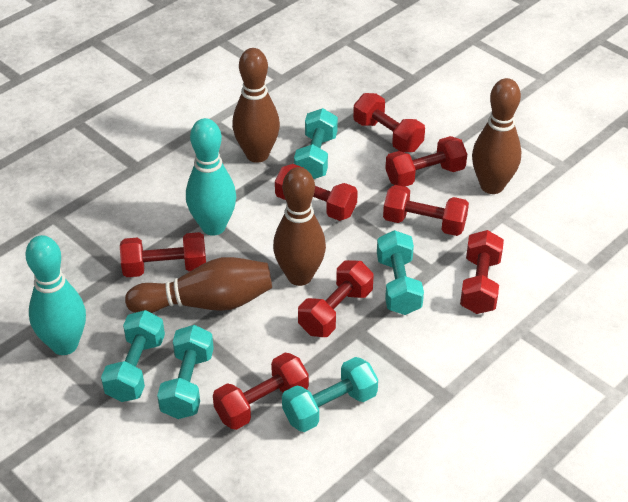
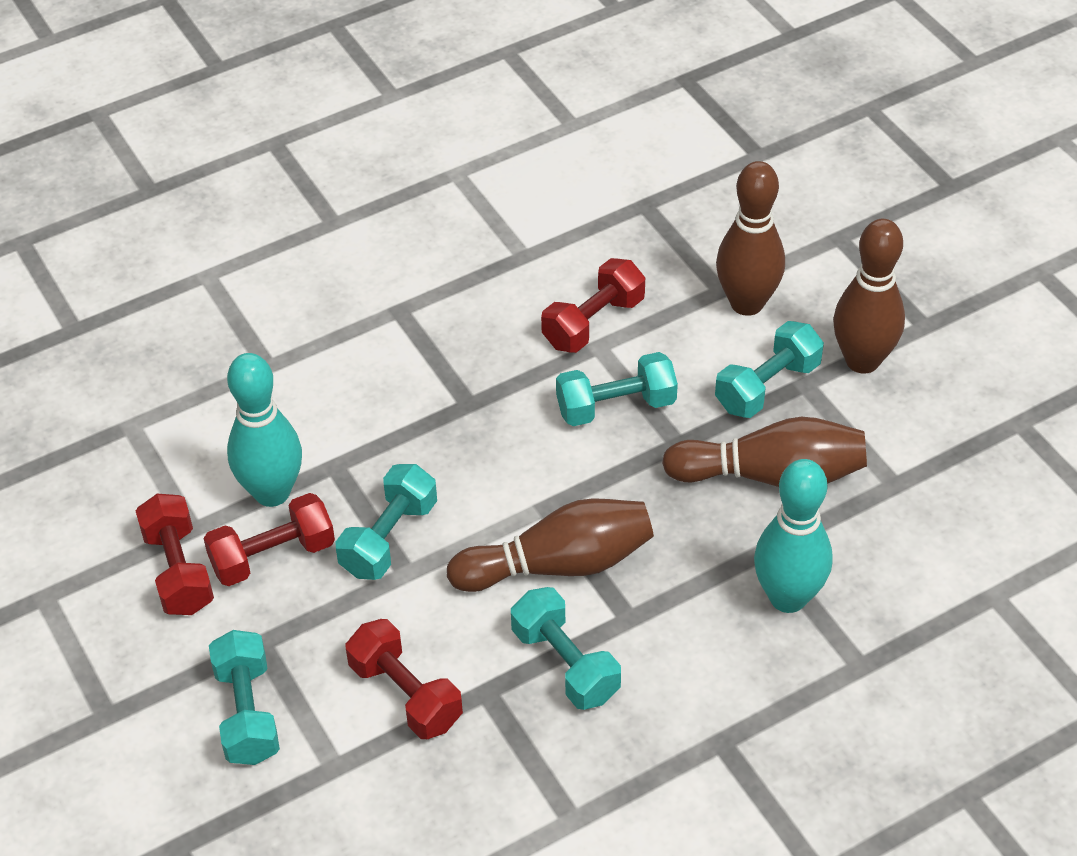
red dumbbell: [120,232,206,277] [213,353,309,430] [275,164,358,221] [298,260,374,337] [353,93,425,152] [383,185,469,236] [385,136,467,187] [460,230,504,314] = 8 -> [136,494,214,615] [203,493,335,586] [345,619,463,739] [541,258,645,353] = 4

